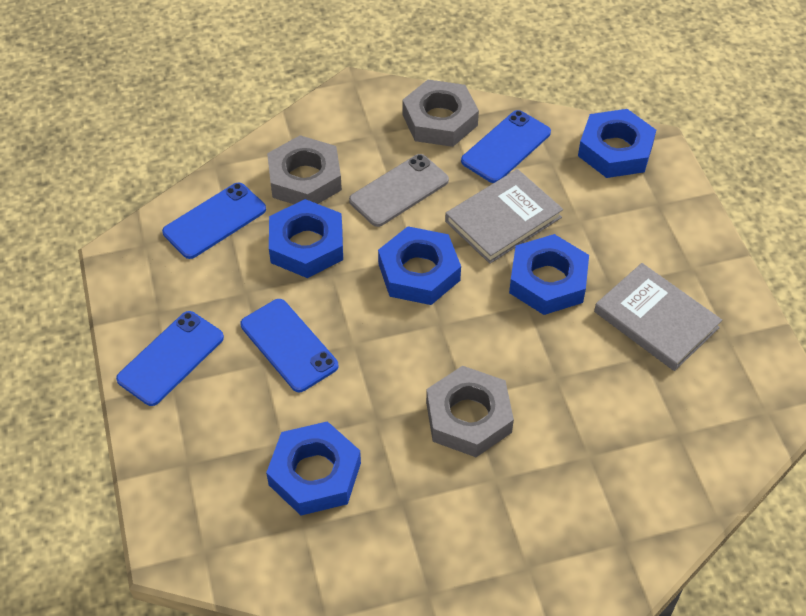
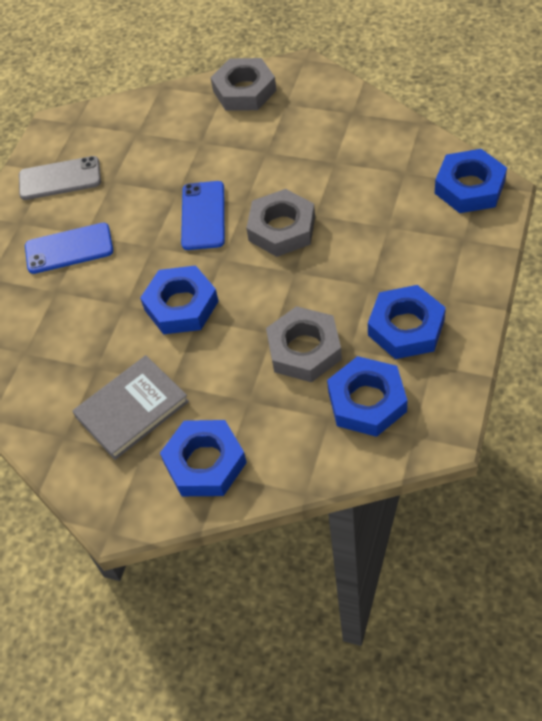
blue phone: [116,311,224,406] [162,182,266,259] [240,299,338,392] [461,110,551,183] = 4 -> [25,223,113,274] [181,181,225,250] = 2
grey book: [445,169,563,264] [594,263,722,371] = 2 -> [72,355,189,460] = 1

